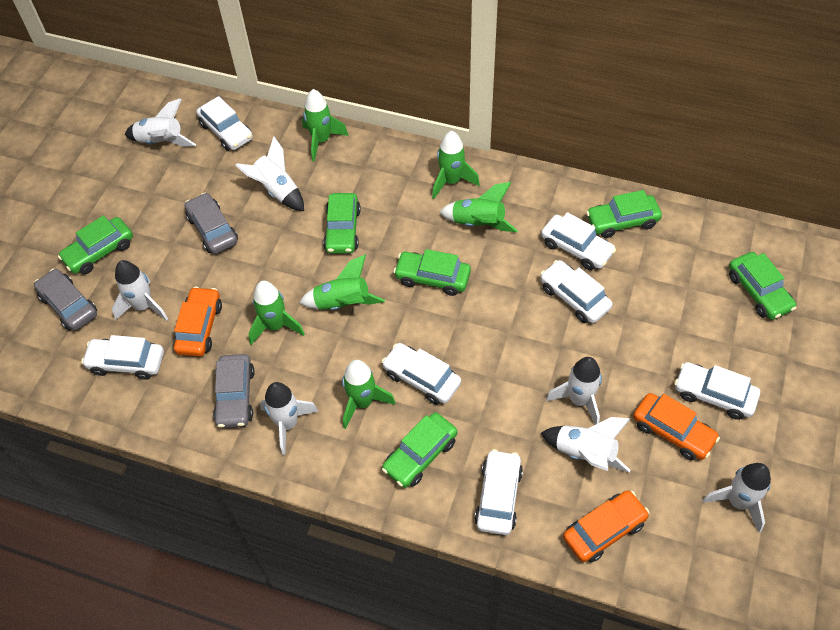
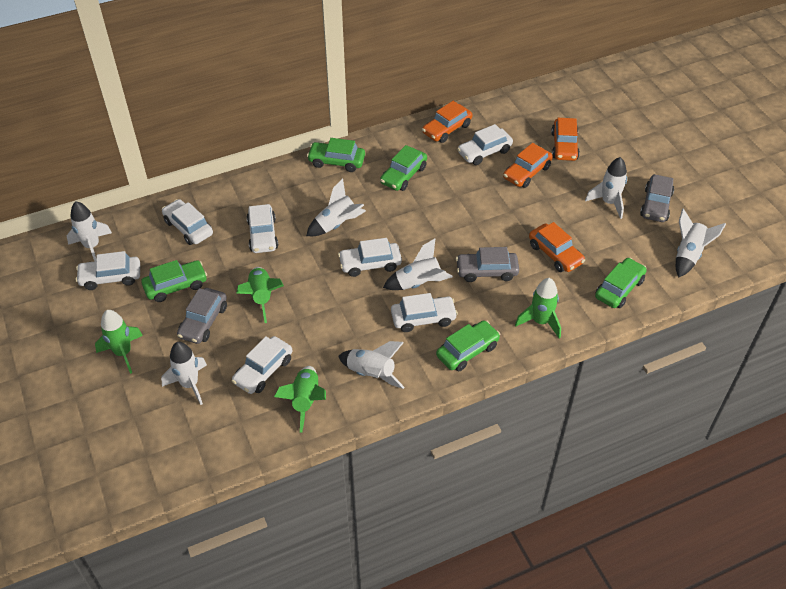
green car: [58,215,133,274] [323,193,361,254] [382,412,457,488] [393,249,471,296] [586,190,662,238] [729,252,797,320] = 6 -> [141,260,207,302] [307,138,365,172] [380,145,427,191] [436,320,500,371] [595,258,647,308] = 5
green rocket: [248,281,305,345] [299,255,385,310] [302,89,349,162] [342,360,395,429] [432,131,480,199] [439,182,518,232] = 6 -> [95,310,143,374] [236,267,284,323] [274,366,326,433] [515,278,561,338] = 4
orange car: [174,287,222,357] [563,490,650,563] [633,393,720,460] = 3 -> [422,101,472,143] [503,143,553,188] [529,222,585,272] [551,118,580,161] = 4

